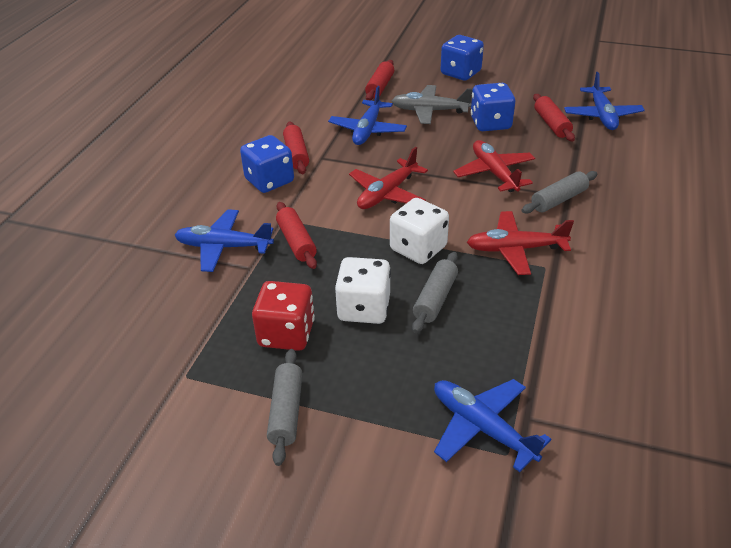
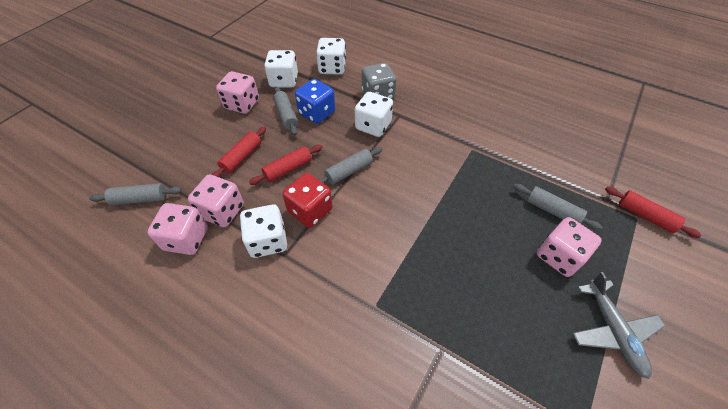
blue dice: [240,135,294,193] [441,35,484,80] [471,83,515,131] = 3 -> [295,79,335,124] = 1
blue plane: [175,209,274,272] [328,86,407,145] [434,379,551,472] [564,72,645,130] = 4 -> none = 0
grey dice: none = 0 -> [362,63,396,100] = 1
grey rolling pin: [267,349,303,466] [412,252,458,333] [522,171,597,213] = 3 -> [90,183,182,205] [273,87,298,135] [318,147,382,185] [513,184,603,230] = 4
pink dice: none = 0 -> [147,203,208,255] [188,175,244,227] [216,71,259,114] [537,217,602,277] = 4
red plane: [349,147,428,209] [453,140,535,192] [467,211,574,275] = 3 -> none = 0
red rolling pin: [276,202,317,269] [283,121,309,174] [365,60,394,101] [533,94,575,141] = 4 -> [212,126,266,177] [249,145,322,185] [605,187,701,238] = 3
white dice: [335,257,391,324] [390,198,449,264] = 2 -> [240,204,287,258] [264,50,298,88] [316,38,346,75] [355,92,393,137] = 4

